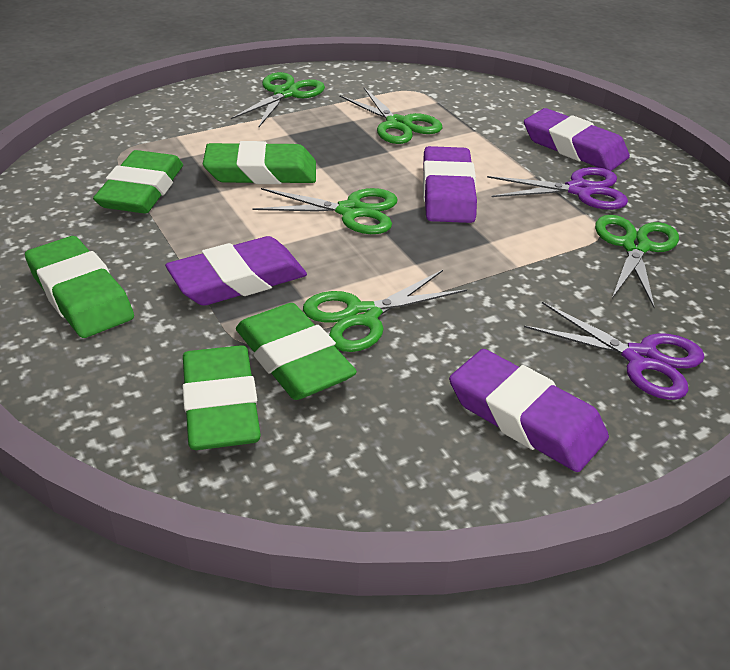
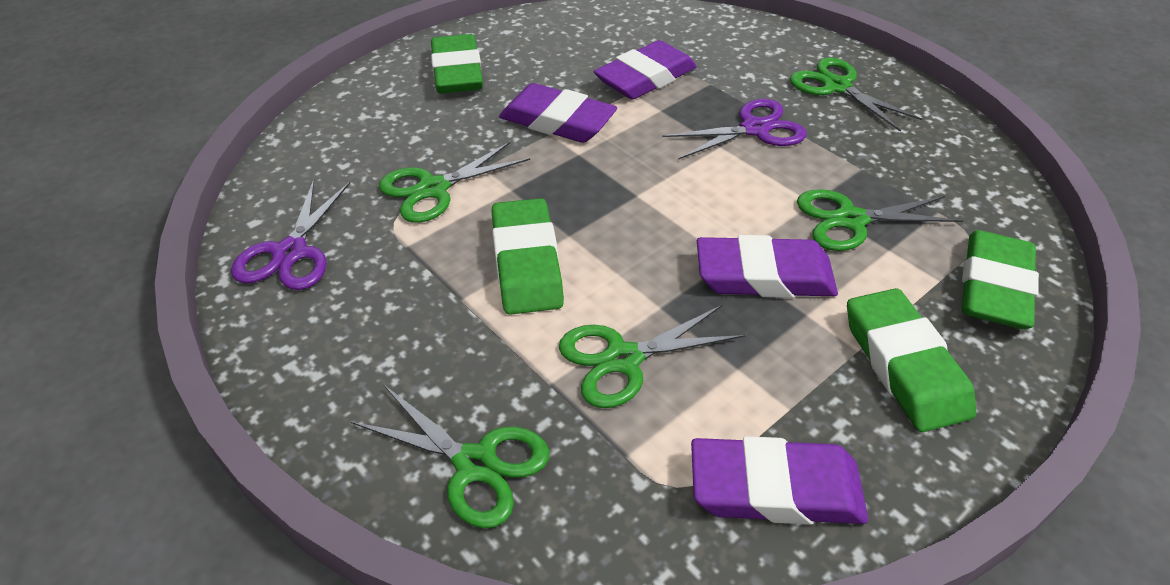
green eraser: [25,236,134,338] [93,150,183,213] [183,345,261,450] [203,141,316,184] [236,303,357,400] = 5 -> [431,34,483,94] [491,198,564,315] [847,288,976,432] [962,230,1039,329] = 4

